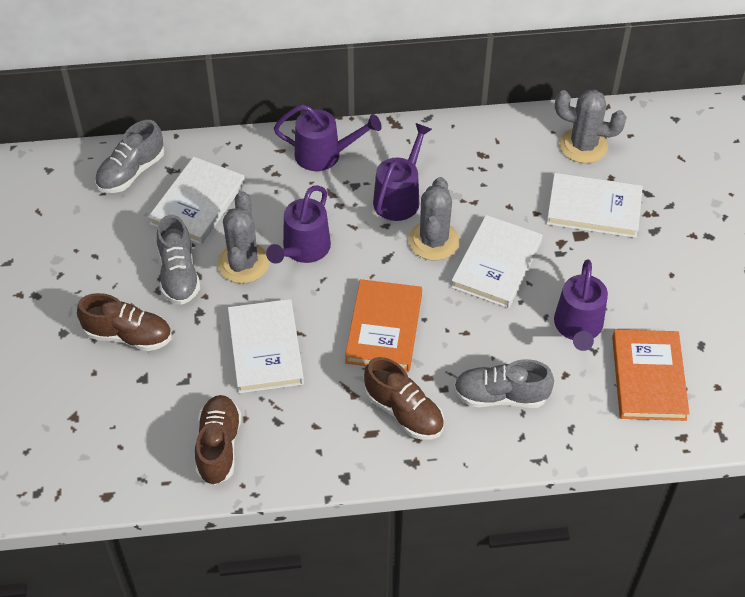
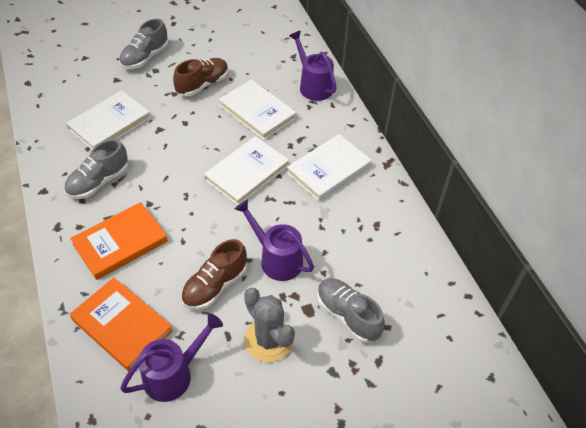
brown shoe: [77,293,171,351] [195,395,241,485] [364,357,444,440] = 3 -> [173,58,228,96] [181,239,247,310] = 2
grey cactus: [218,191,269,283] [408,177,460,261] [555,90,627,163] = 3 -> [244,288,295,362] = 1
purple watering can: [266,186,331,264] [274,105,382,171] [373,123,432,221] [554,259,608,351] = 4 -> [120,313,223,402] [235,199,314,281] [289,31,337,101] = 3

